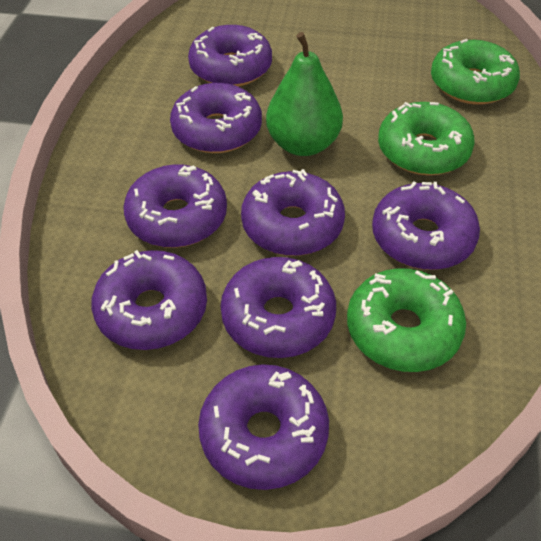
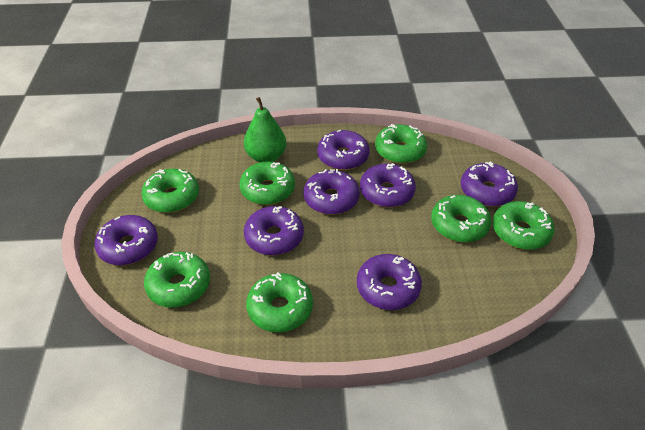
green donut: [347,268,466,372] [378,102,475,175] [431,39,520,105] = 3 -> [141,168,199,213] [144,252,210,308] [240,161,295,205] [246,272,313,333] [375,124,427,164] [431,195,491,243] [493,201,554,250] = 7
purple donut: [91,250,207,350] [123,164,227,248] [170,83,262,153] [188,25,272,86] [198,364,329,490] [221,257,336,358] [241,169,345,256] [372,181,480,270] = 8 -> [95,215,158,265] [244,206,304,255] [304,169,360,214] [317,130,369,170] [357,254,422,310] [360,163,416,207] [461,161,518,207] = 7

